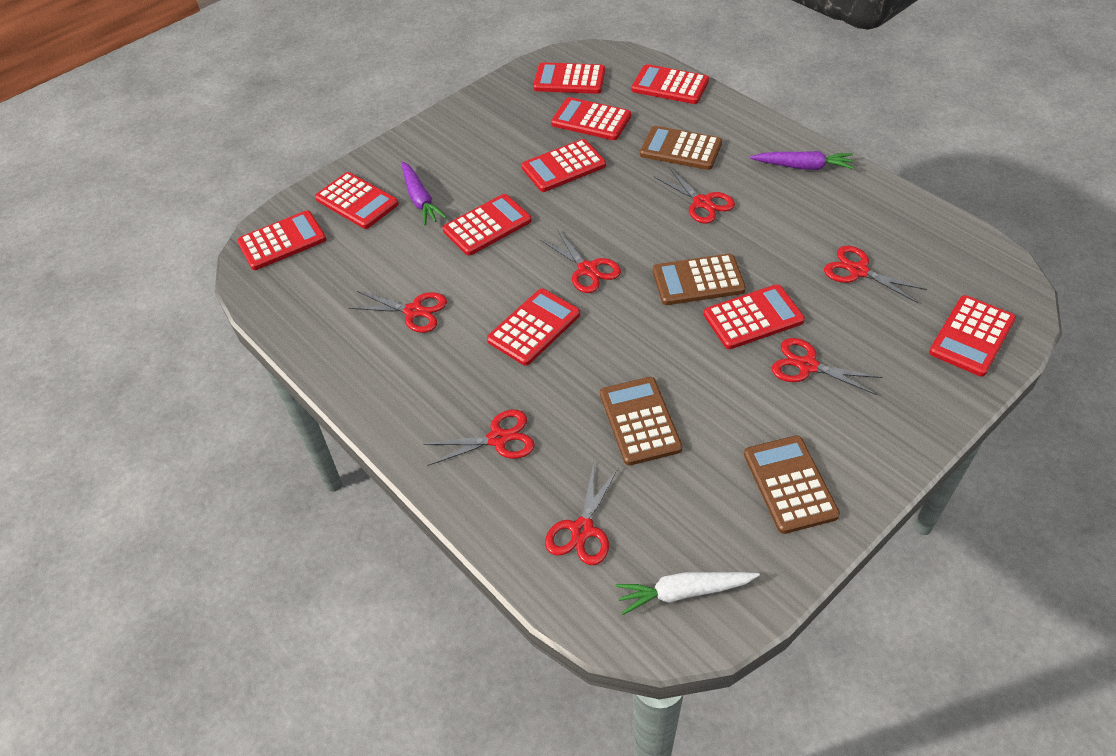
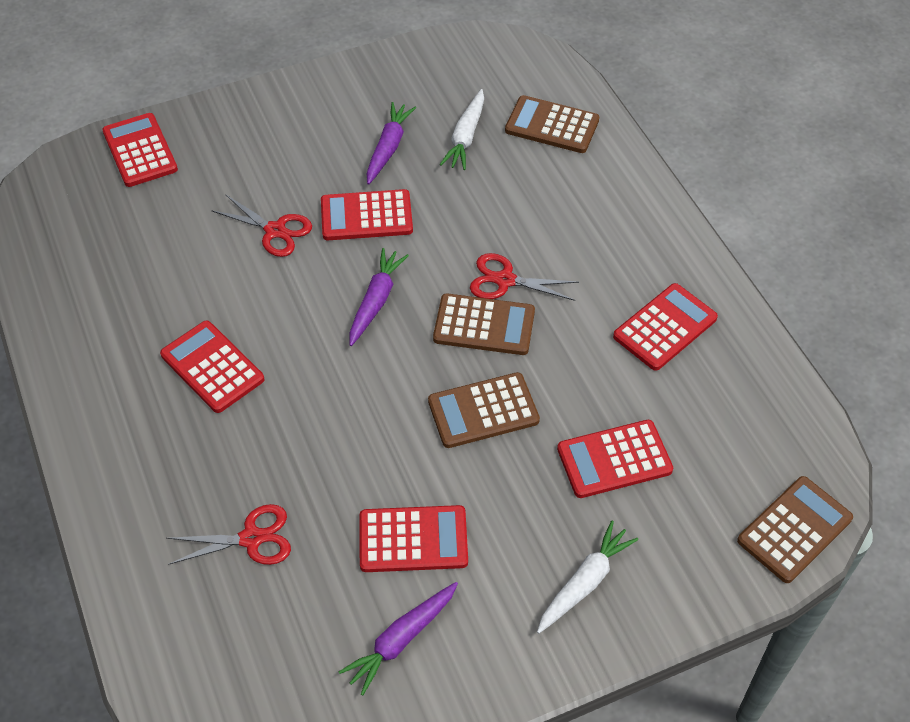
purple carrot: [401,162,447,226] [750,151,854,170] = 2 -> [339,582,458,696] [349,248,409,346] [367,102,416,185] = 3
red calculator: [237,210,326,270] [315,172,399,229] [443,194,532,256] [487,289,580,366] [522,139,606,192] [533,62,605,94] [551,97,631,140] [632,64,709,104] [704,284,805,349] [929,295,1016,377] = 10 -> [102,113,178,187] [160,321,264,413] [321,189,413,240] [359,505,468,572] [557,420,673,498] [613,283,718,371] = 6
red scissors: [349,291,447,333] [423,410,535,466] [541,229,621,293] [545,463,619,565] [654,167,735,224] [772,338,883,395] [824,246,927,303] = 7 -> [166,504,291,565] [211,194,312,257] [470,253,579,301] = 3
white carrot: [615,572,760,615] = 1 -> [440,89,484,170] [537,521,638,634] = 2

